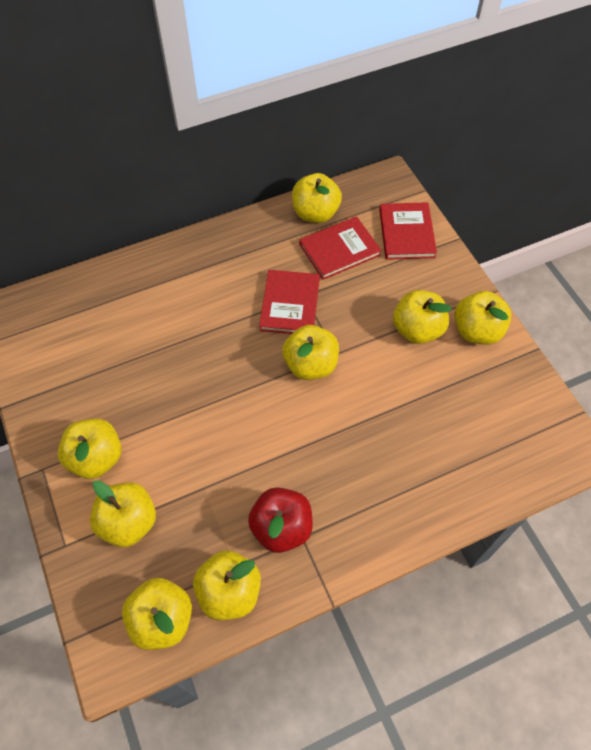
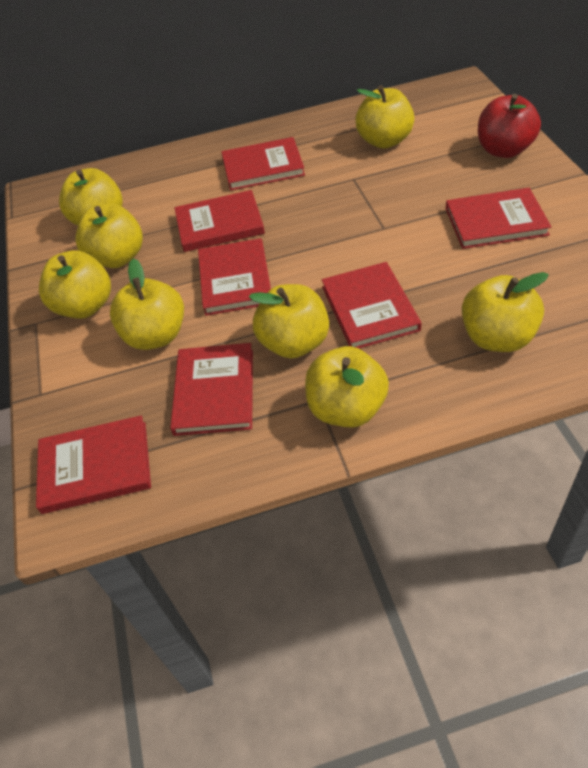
red book: [259,270,320,334] [299,216,382,280] [379,202,437,260] = 3 -> [36,415,151,514] [170,343,253,436] [174,190,265,252] [198,238,271,316] [222,137,305,191] [322,262,422,348] [446,188,552,249] = 7

